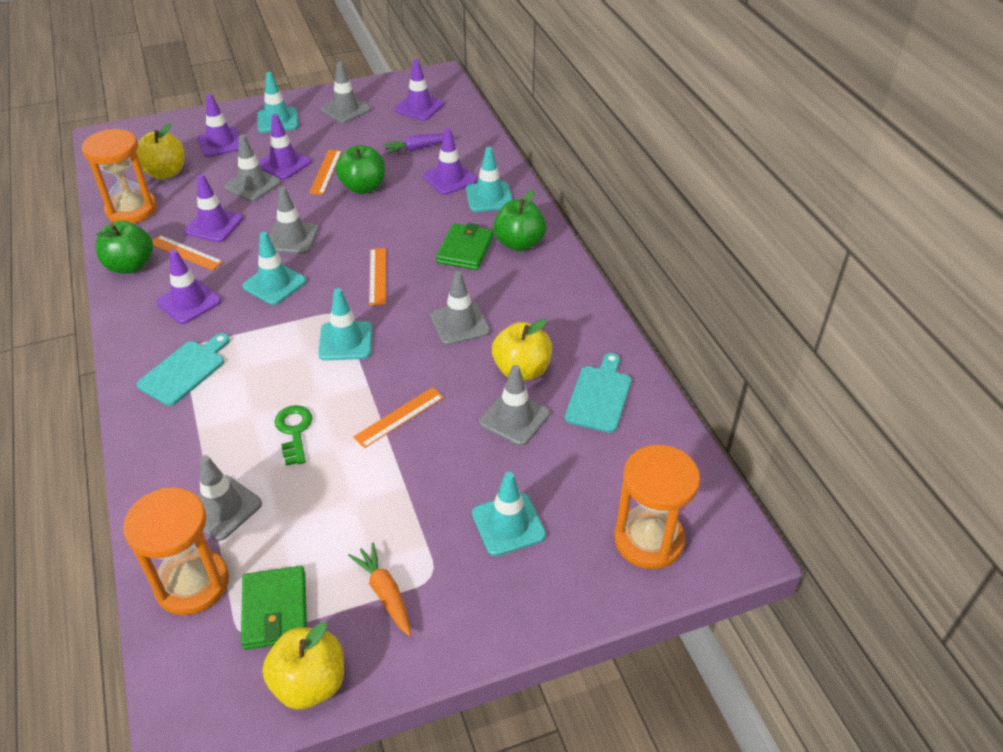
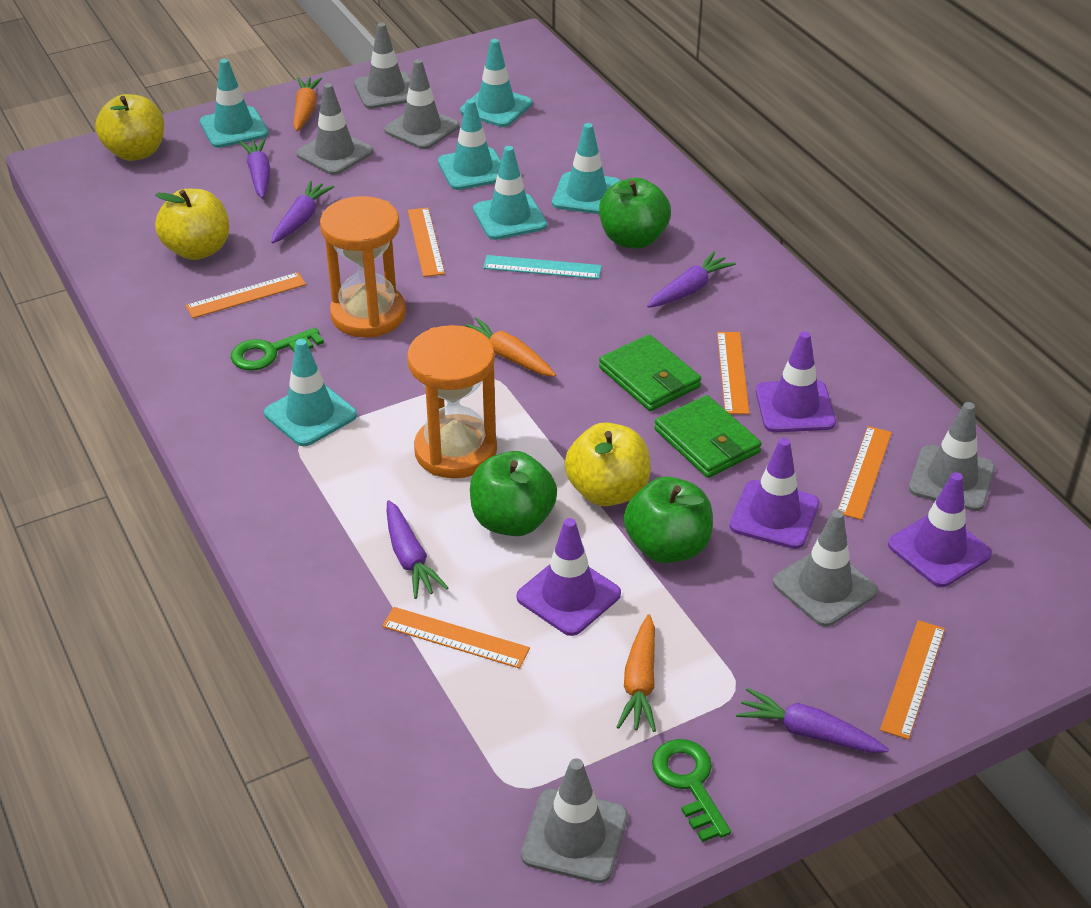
green key: [275,405,312,466] = 1 -> [230,328,324,371] [652,739,731,842] = 2
orange carrot: [348,543,411,636] = 1 -> [293,77,322,131] [465,317,556,377] [617,614,656,732] = 3
orange hourglass: [82,129,157,224] [123,487,229,615] [614,445,700,569] = 3 -> [320,196,406,337] [407,325,497,478] = 2
orange ruler: [152,235,223,271] [309,150,342,195] [353,387,444,448] [369,248,386,306] = 4 -> [185,272,306,318] [382,607,530,668] [408,208,445,277] [717,332,749,414] [838,426,892,520] [880,620,945,740] = 6
purple carrot: [383,134,454,154] = 1 -> [239,138,270,198] [271,181,334,243] [387,500,448,599] [647,251,736,308] [736,688,889,753] = 5
purple traffic cone: [156,249,221,324] [184,174,243,242] [197,94,240,157] [259,114,312,180] [395,59,444,120] [423,128,477,195] = 6 -> [517,518,621,636] [729,438,819,549] [756,331,836,432] [888,472,992,587] = 4
turquoise cutting board: [137,333,230,406] [565,353,631,433] = 2 -> none = 0
turquoise ruler: none = 0 -> [483,255,602,279] = 1
turquoise traffic cone: [242,232,306,305] [257,72,299,133] [318,288,372,360] [466,147,513,212] [472,472,546,556] = 5 -> [200,59,268,148] [264,339,357,446] [438,99,501,190] [460,39,532,127] [473,146,547,240] [552,123,620,214] = 6

